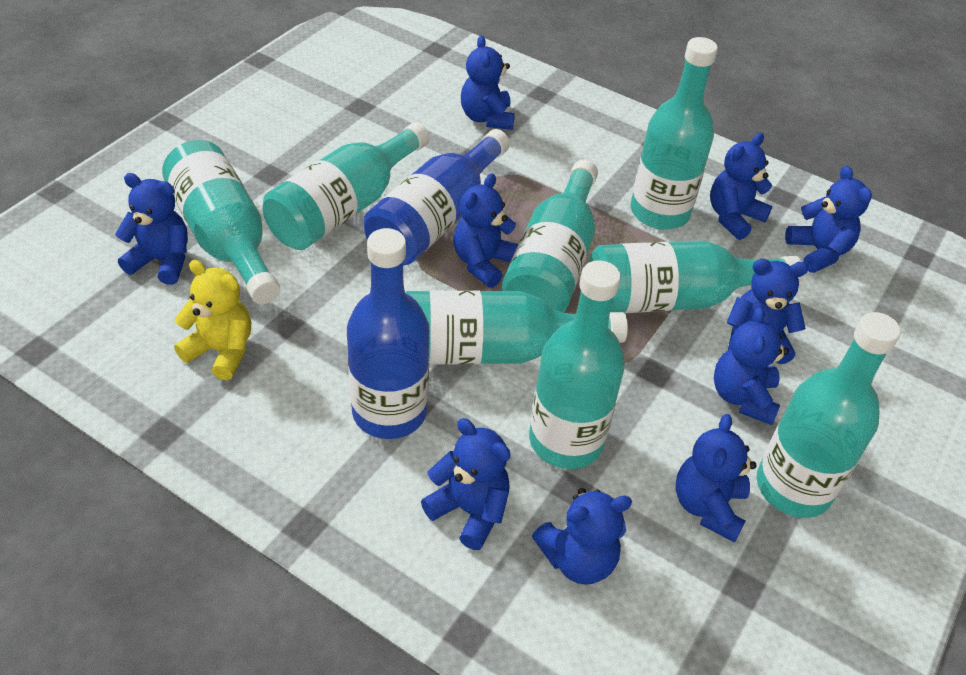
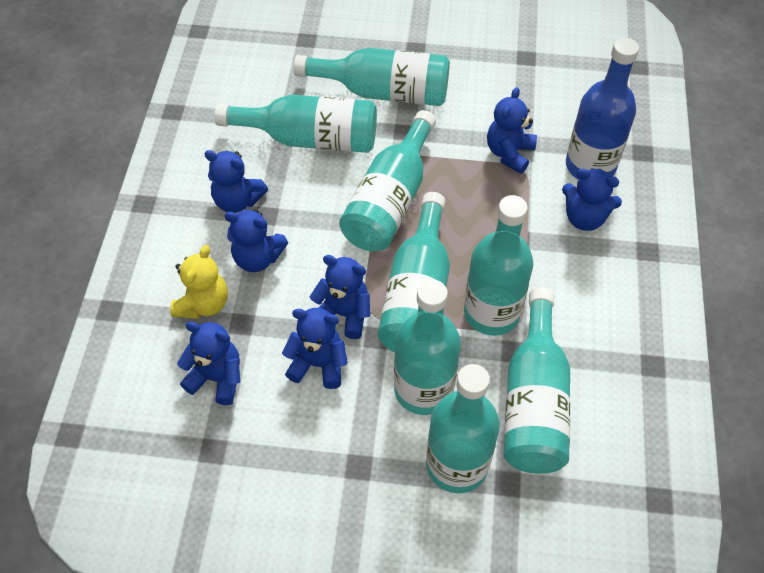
blue bottle: [347,228,430,439] [363,129,510,265] = 2 -> [566,38,639,180] = 1
blue teddy bear: [115,173,188,285] [421,418,511,550] [453,174,518,288] [461,36,515,130] [532,488,632,585] [676,414,757,543] [710,133,772,240] [714,307,789,425] [726,259,808,364] [785,166,872,273] = 10 -> [177,321,240,405] [204,150,268,213] [225,209,288,272] [282,308,348,389] [310,255,370,339] [487,87,537,174] [562,168,622,231] = 7

